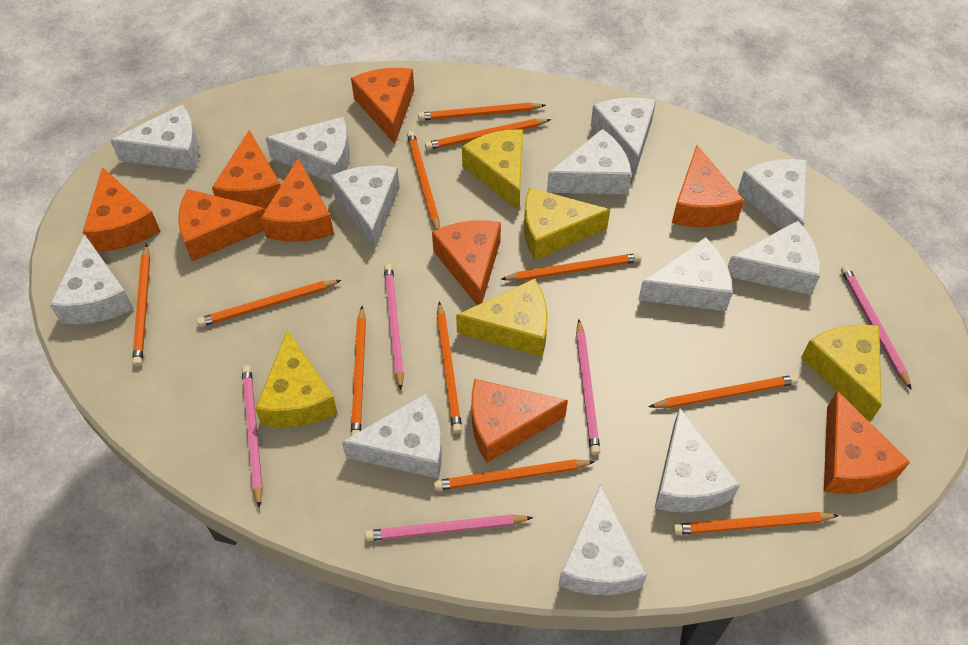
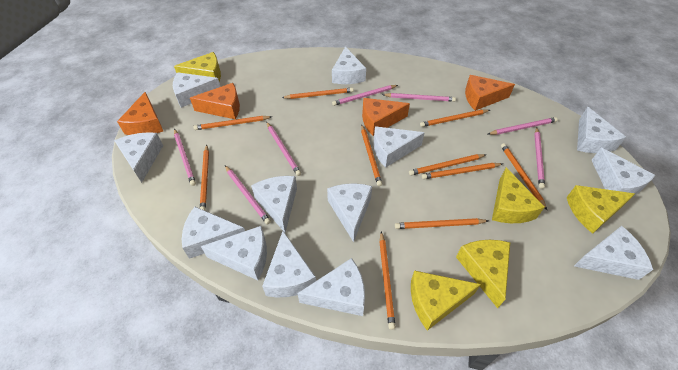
orange cheese: [83,167,160,252] [178,189,265,262] [212,130,281,209] [261,158,334,242] [351,68,414,144] [432,220,501,305] [472,379,568,463] [672,145,744,227] [824,391,910,494] = 9 -> [117,92,163,135] [190,83,240,119] [362,98,410,136] [465,75,515,111] = 4
orange pencil: [132,244,150,367] [197,280,341,327] [351,306,366,436] [407,131,440,230] [418,103,546,121] [425,119,551,150] [434,459,595,491] [437,302,462,434] [501,253,641,281] [649,375,798,408] [673,512,839,535] = 11 -> [193,116,272,130] [200,145,209,211] [282,88,354,99] [361,124,382,186] [379,231,396,330] [395,218,489,229] [409,154,486,176] [420,110,490,127] [422,163,503,179] [501,143,547,210] = 10
pink pencil: [242,365,263,508] [365,514,533,541] [384,264,404,390] [576,319,600,455] [841,266,912,390] = 5 -> [174,129,196,186] [225,166,271,224] [267,122,301,176] [332,85,398,106] [382,93,456,102] [488,117,558,135] [534,127,545,189] = 7
white cheese: [50,234,134,324] [110,105,199,171] [266,117,350,183] [331,166,400,250] [342,393,442,479] [547,129,632,194] [558,484,647,595] [591,97,656,177] [638,237,733,311] [655,408,740,512] [728,220,820,295] [738,159,807,229] = 12 -> [114,132,163,183] [173,72,220,108] [182,207,245,259] [201,226,267,280] [251,176,297,233] [262,231,316,297] [297,258,365,316] [327,183,372,242] [332,47,366,84] [373,126,425,168] [574,226,653,280] [577,107,626,153] [592,148,656,196] = 13

